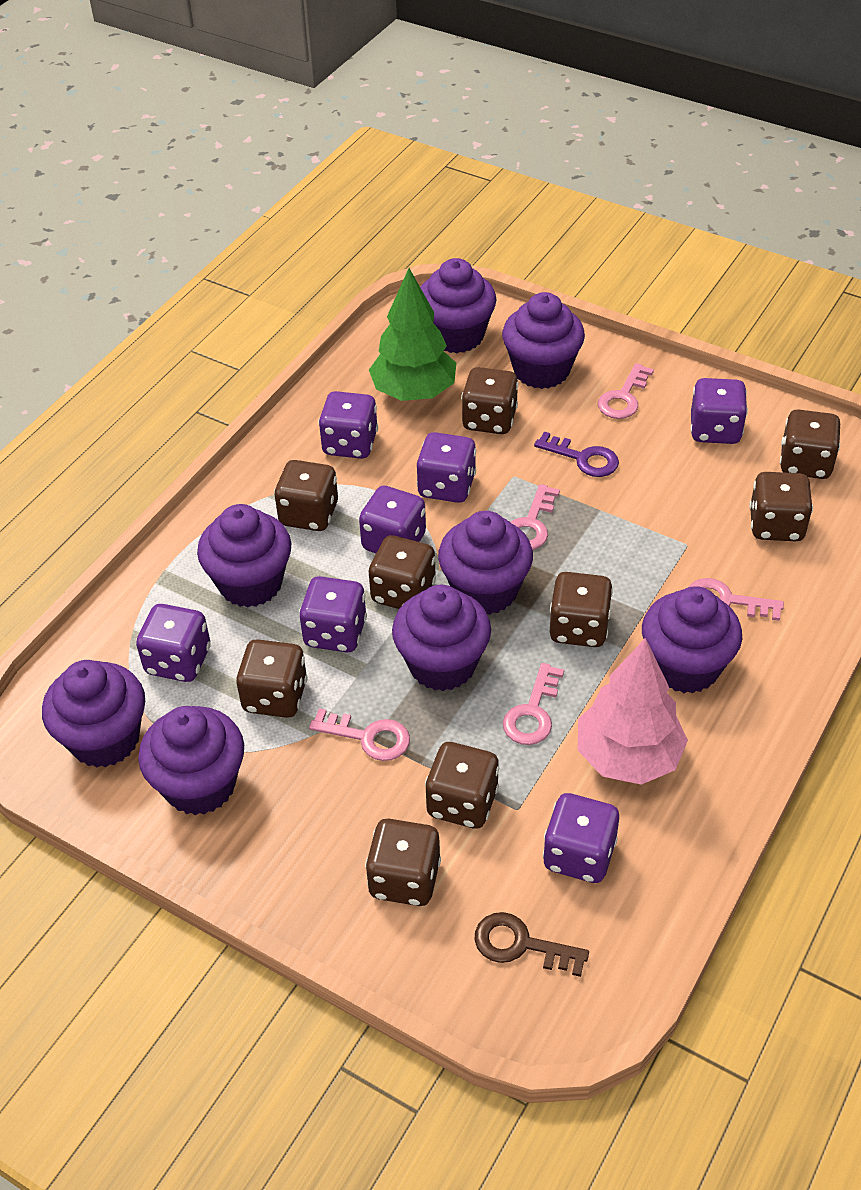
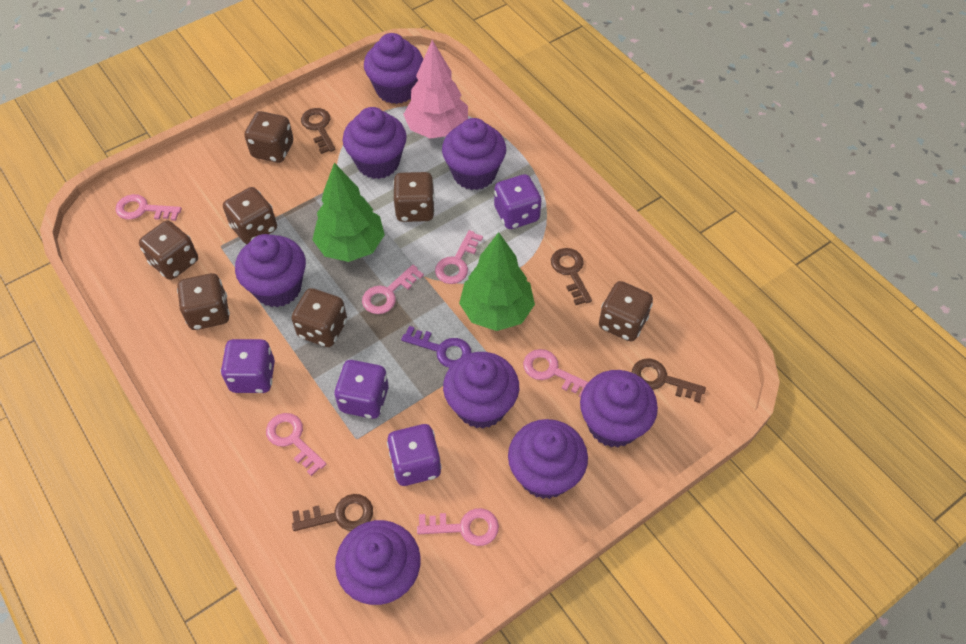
brown dice: [236,639,307,718] [274,460,338,531] [365,819,441,906] [368,535,436,609] [425,742,499,829] [461,367,519,434] [550,572,613,647] [749,472,813,541] [780,409,840,479] = 9 -> [139,221,198,280] [177,273,230,330] [223,187,277,244] [244,111,294,163] [291,288,347,347] [393,172,435,222] [599,281,653,341] = 7
brown key: [474,912,589,977] = 1 -> [292,494,373,531] [301,108,336,154] [551,248,592,305] [632,359,706,403] = 4
green tree: [369,268,456,401] = 1 -> [312,163,385,262] [459,232,535,331] = 2
pink key: [309,708,410,761] [503,663,564,745] [510,484,560,550] [598,363,654,419] [689,578,784,621] = 5 -> [115,194,182,221] [266,413,326,476] [362,265,424,314] [417,508,499,546] [435,230,483,284] [523,349,588,398] = 6
purple dice: [136,604,211,682] [299,576,367,652] [318,391,378,459] [359,486,426,553] [417,432,476,503] [543,793,619,883] [690,378,748,444] = 7 -> [221,339,275,393] [334,360,388,419] [387,424,442,486] [494,174,542,229] = 4

